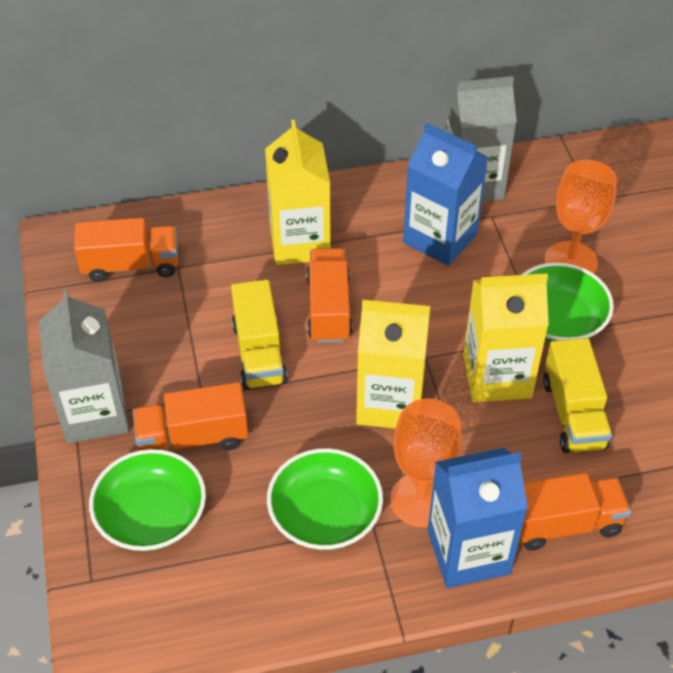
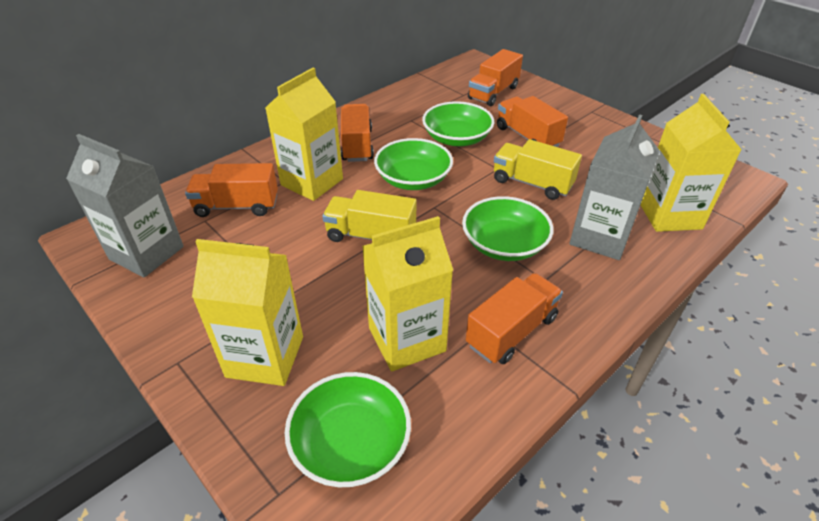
blue carton: [403,123,488,266] [428,448,528,588] = 2 -> none = 0
green bowl: [89,449,206,551] [267,448,383,550] [521,262,614,342] = 3 -> [285,372,411,487] [374,138,453,190] [422,101,494,146] [462,196,553,261] = 4
orange goblet: [390,398,462,528] [544,160,617,273] = 2 -> none = 0
orange truck: [74,218,178,282] [133,382,248,451] [306,248,353,343] [518,473,631,551] = 4 -> [185,163,278,217] [341,104,374,162] [466,273,563,364] [468,49,523,106] [497,96,568,147] = 5
yellow carton: [265,120,331,265] [356,300,430,429] [463,273,549,402] = 3 -> [192,239,303,386] [265,68,343,201] [362,216,453,371] [641,94,742,232] = 4

